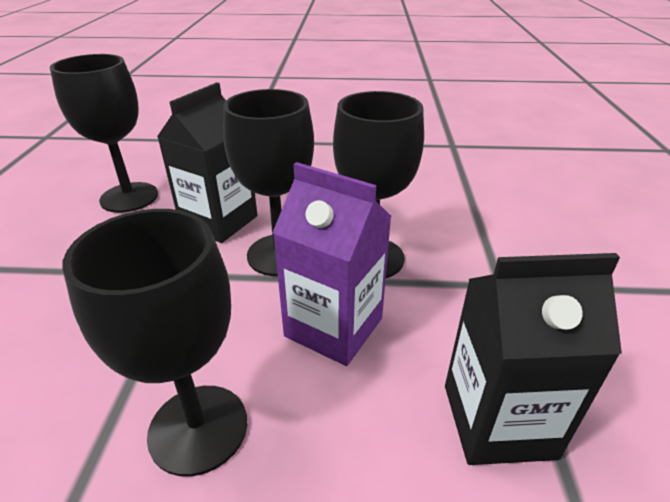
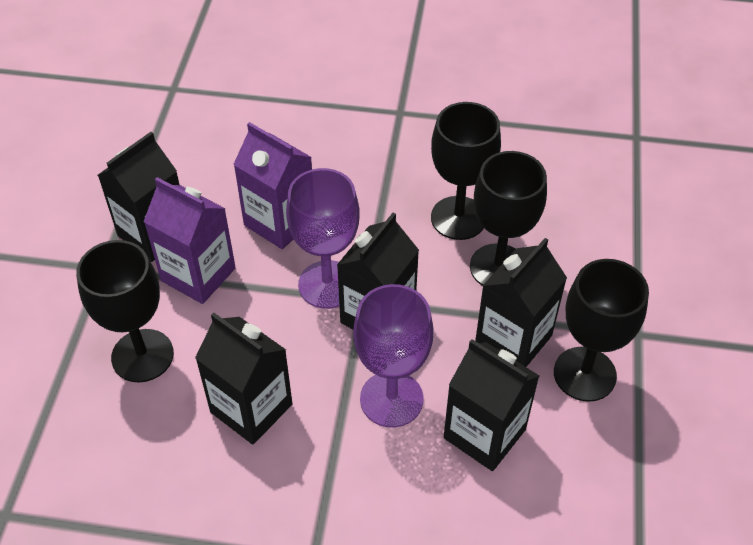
black carton: [157,82,257,243] [445,253,622,465] = 2 -> [98,132,180,262] [195,312,292,445] [337,213,419,330] [444,339,539,471] [475,238,567,367] = 5
purple carton: [272,162,392,366] = 1 -> [144,177,236,304] [233,122,312,249] = 2
purple goblet: none = 0 -> [286,168,360,309] [353,284,433,428] = 2

